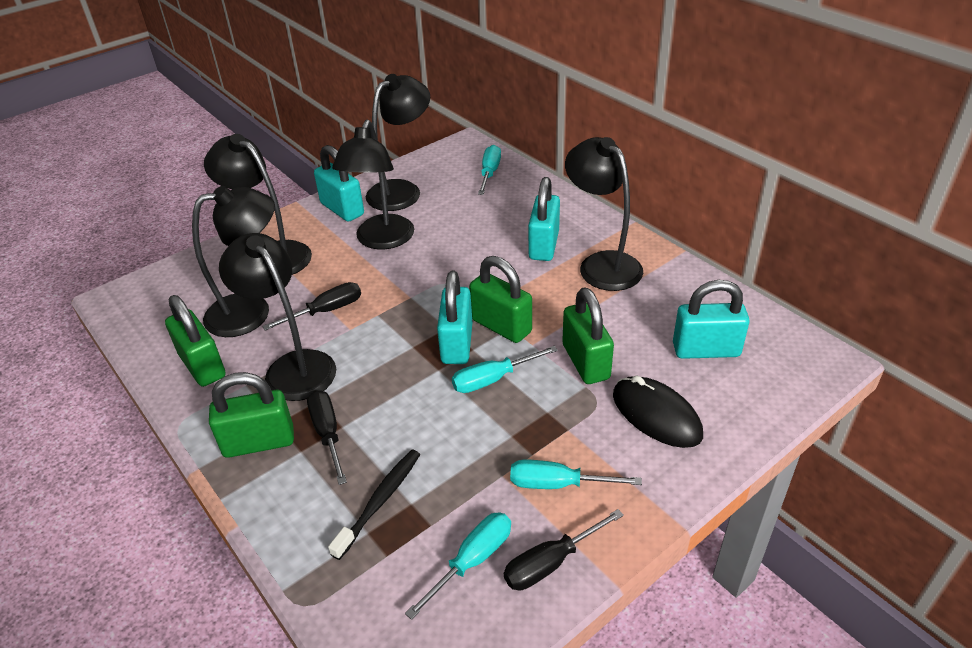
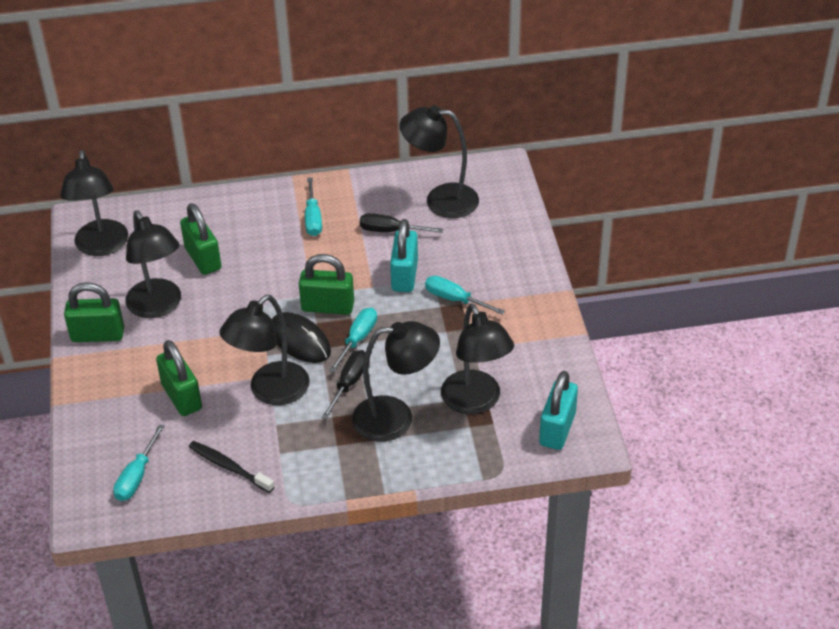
black screwdriver: [262,282,361,331] [307,390,347,485] [504,509,624,590] = 3 -> [321,350,366,419] [360,213,443,233] = 2
turquoise padlock: [314,145,364,222] [437,271,472,364] [528,177,560,261] [673,280,750,359] = 4 -> [390,219,418,292] [539,371,578,450] = 2

